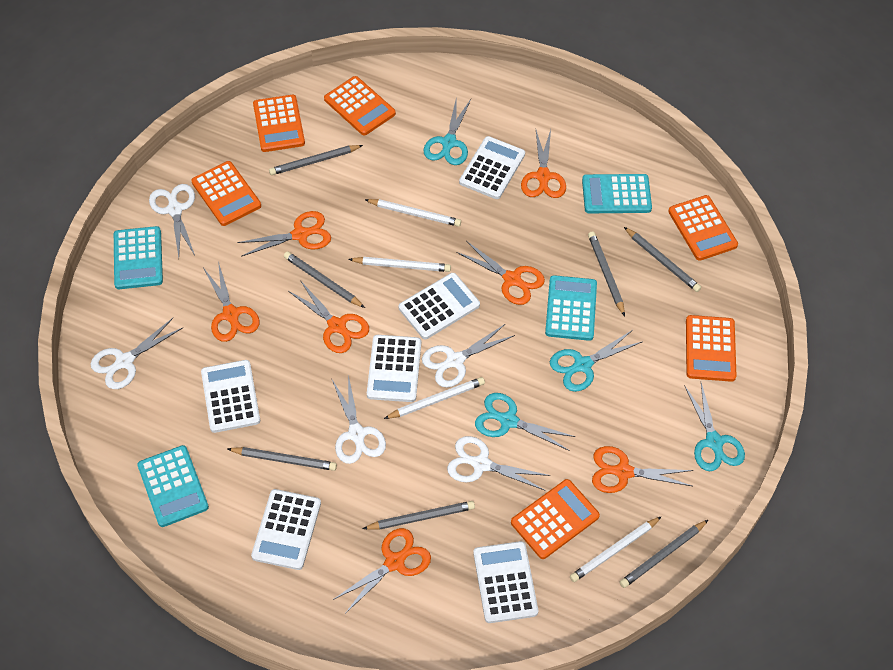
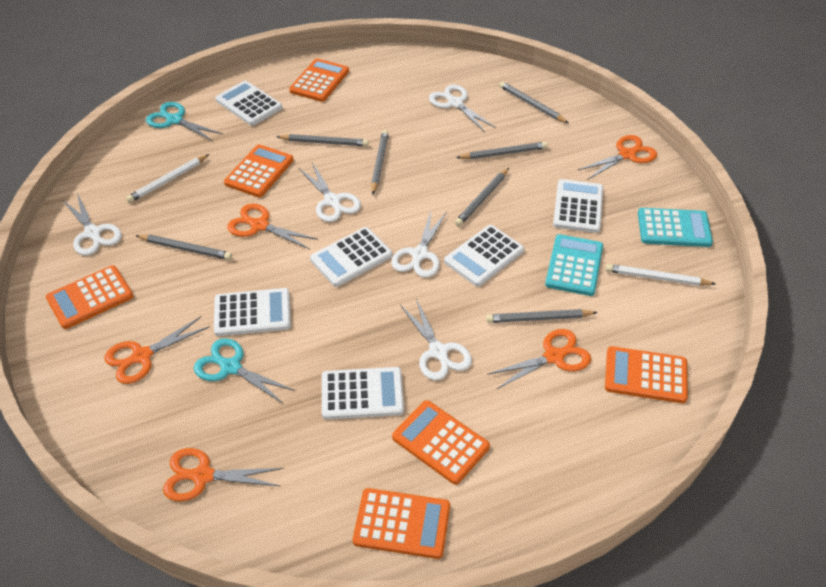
orange scissors: [203,262,260,342] [237,211,331,257] [288,280,369,353] [333,528,431,614] [456,241,545,305] [521,129,566,198] [592,446,693,493] = 7 -> [105,316,210,384] [163,448,284,502] [227,204,318,249] [487,329,591,389] [578,135,657,179] = 5
turquoise calculator: [114,226,163,289] [137,445,209,527] [545,275,597,341] [582,174,652,213] = 4 -> [545,234,603,296] [638,208,713,247] = 2
turquoise scissors: [423,96,471,165] [475,393,576,451] [550,330,642,392] [684,383,745,471] = 4 -> [146,102,223,141] [194,338,295,404] = 2
white pencil: [348,257,451,272] [365,199,461,227] [384,377,485,419] [570,516,662,582] = 4 -> [126,154,209,203] [606,264,715,286] = 2

